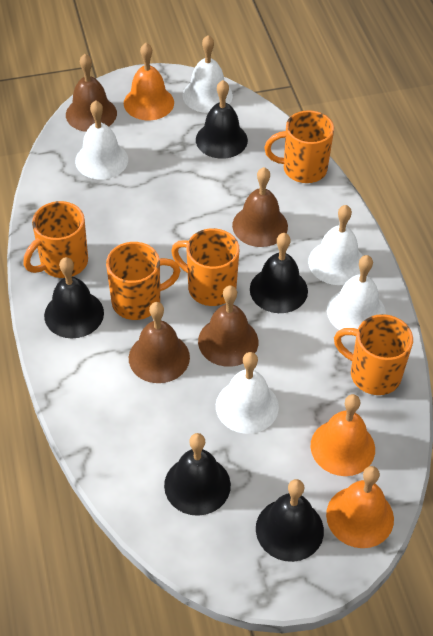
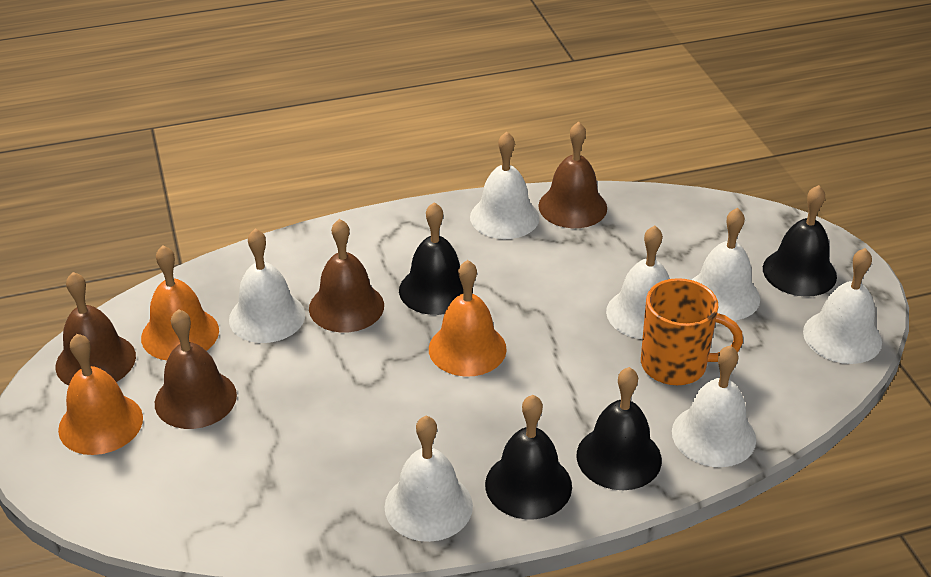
black bell: [44,257,104,338] [164,433,231,516] [196,80,248,159] [250,233,308,313] [256,479,324,562] = 5 -> [399,202,473,315] [485,395,572,519] [576,367,662,490] [763,185,837,297] = 4
orange mug: [23,201,88,278] [106,242,181,320] [171,228,240,306] [264,110,334,183] [334,314,413,395] = 5 -> [641,278,743,385] = 1
white bell: [75,100,128,179] [183,35,233,113] [216,352,279,434] [308,205,363,285] [327,255,386,330] = 5 -> [229,229,305,343] [385,416,473,542] [470,132,539,239] [606,226,670,339] [672,345,756,467] [692,208,760,321] [803,248,882,364] = 7

